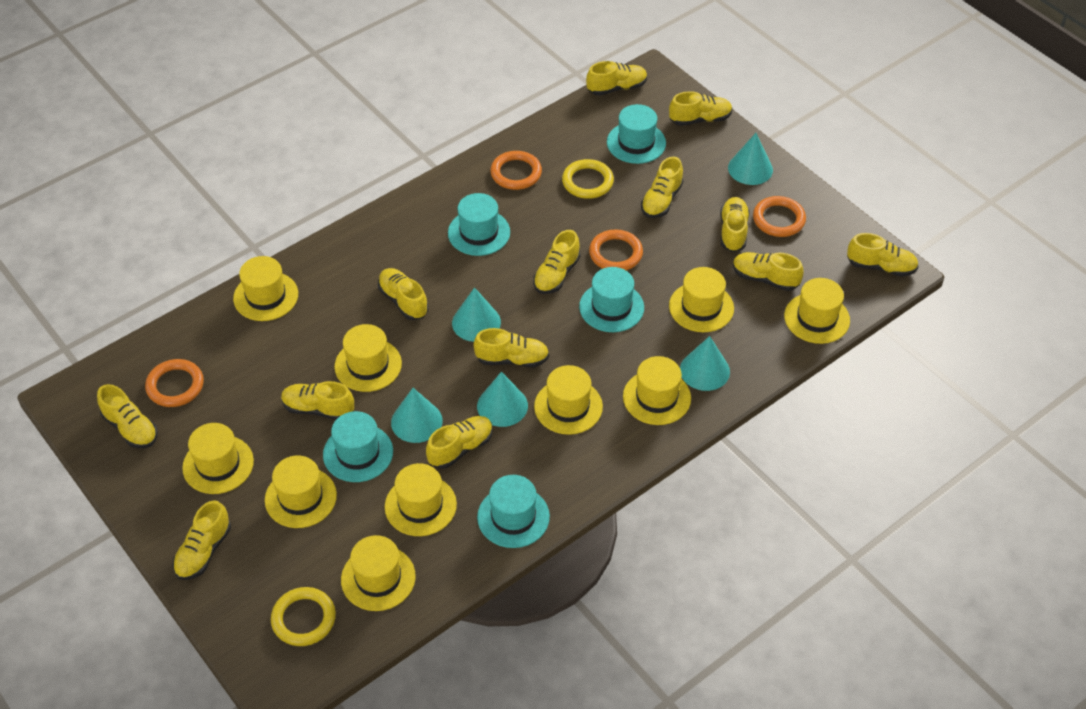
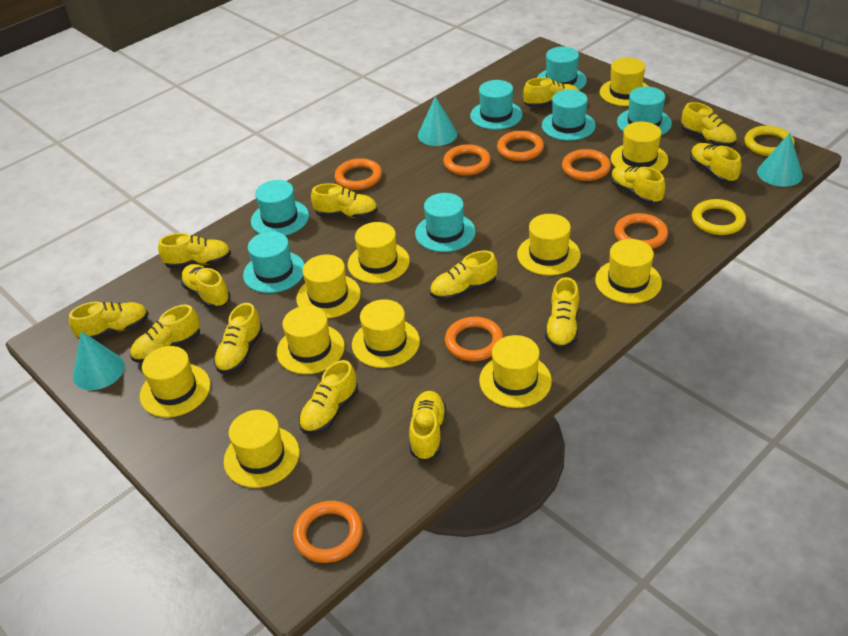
orange ring: [145,359,204,407] [490,151,542,190] [589,229,643,271] [753,196,806,237] = 4 -> [293,501,363,563] [335,158,382,190] [443,144,491,176] [445,317,503,361] [497,131,544,161] [562,149,611,181] [614,213,668,249] = 7
turquoise cone: [391,388,443,443] [452,287,501,342] [477,372,528,427] [680,336,730,391] [728,133,773,185] = 5 -> [73,331,125,390] [418,96,457,146] [757,133,803,187] = 3
turquoise hat: [323,411,393,482] [448,193,510,256] [477,475,550,548] [579,267,644,332] [607,104,666,164] = 5 -> [243,231,305,293] [251,180,309,236] [415,193,476,252] [470,80,523,130] [537,46,587,90] [542,90,596,141] [617,86,672,135] = 7
yellow hat: [182,423,254,494] [233,256,298,321] [265,456,337,528] [334,324,402,392] [341,535,416,611] [385,463,457,536] [534,365,603,435] [623,356,691,425] [669,267,734,332] [784,278,850,344] = 10 -> [140,346,211,417] [224,410,300,488] [276,306,345,374] [296,255,361,319] [348,222,410,283] [352,299,420,368] [479,335,552,408] [517,214,580,276] [595,239,662,304] [600,57,649,106] [611,122,668,172] = 11
yellow shoe: [97,384,158,448] [173,500,231,580] [281,381,354,420] [378,268,428,320] [426,416,493,469] [473,328,549,367] [533,230,580,294] [586,61,647,96] [641,157,683,218] [669,91,733,126] [720,197,750,252] [733,252,804,291] [847,233,919,277] = 13 -> [69,302,149,340] [130,305,200,363] [158,233,231,268] [181,264,230,309] [214,303,263,374] [299,360,358,434] [311,183,378,218] [409,391,446,461] [430,251,497,301] [523,77,580,108] [545,277,579,349] [611,165,665,204] [681,102,737,147] [690,143,741,183] = 14

